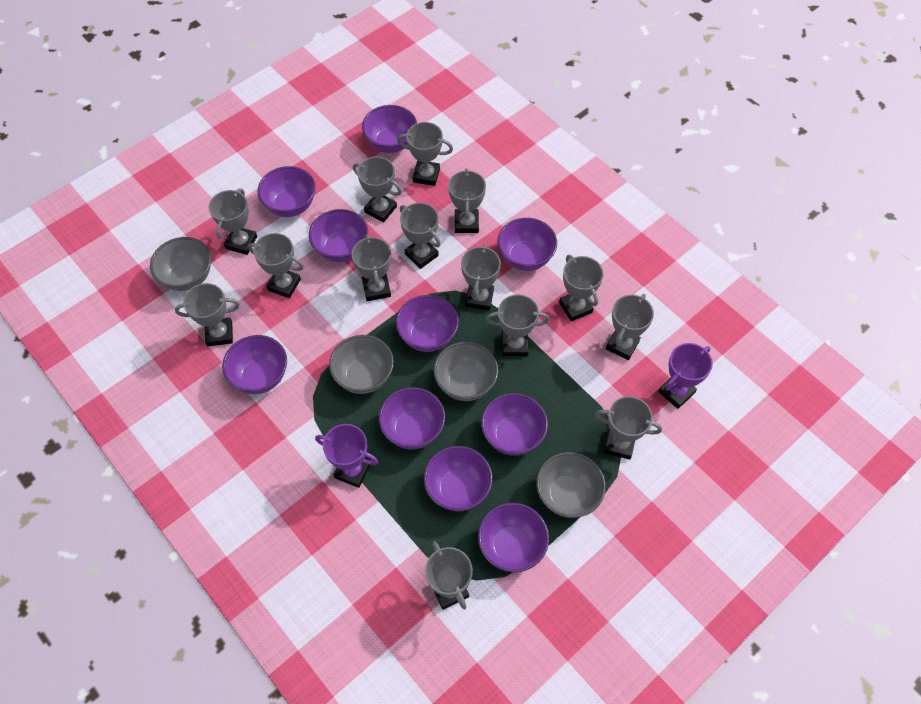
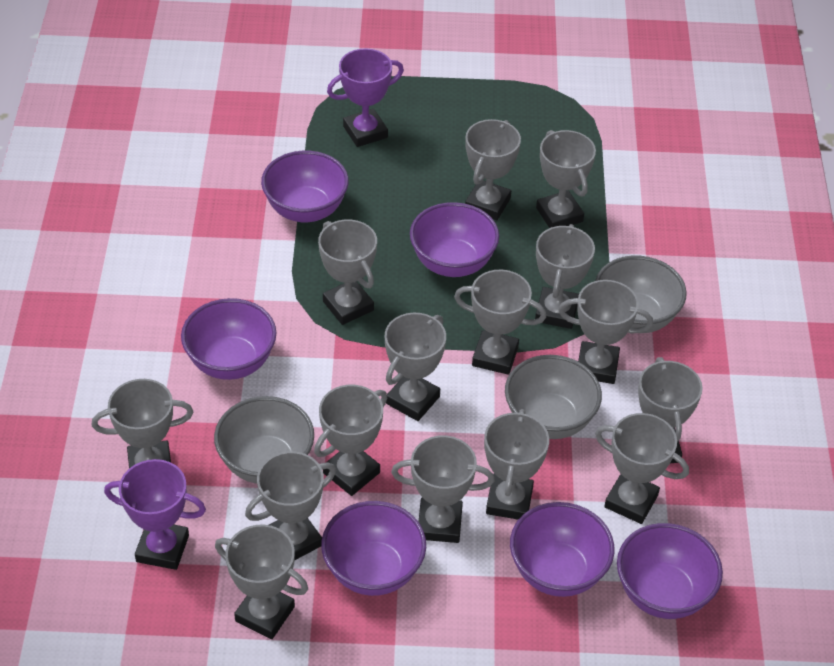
grey bowl: [150,237,211,291] [329,335,394,394] [434,342,498,401] [536,452,606,518] = 4 -> [214,396,314,483] [505,355,602,439] [595,256,687,333] = 3
grey trophy: [175,283,240,346] [209,189,257,255] [248,233,304,298] [352,234,391,301] [353,157,402,222] [397,122,453,186] [400,203,440,269] [425,541,473,610] [448,168,486,233] [461,244,501,310] [486,294,550,356] [559,255,603,322] [594,396,662,460] [606,294,654,360] = 14 -> [92,379,193,468] [215,524,308,639] [245,451,336,561] [314,385,387,496] [318,220,377,325] [385,313,446,421] [391,435,494,543] [454,270,546,375] [465,119,521,220] [484,409,549,520] [535,224,595,329] [536,130,596,228] [559,280,653,384] [595,413,689,524] [638,357,703,463] = 15
purple bowl: [222,335,287,394] [258,166,316,217] [309,209,368,262] [362,105,417,153] [379,387,445,449] [396,295,459,352] [424,446,493,511] [478,503,549,572] [481,393,548,456] [498,218,557,271] = 10 -> [181,298,276,380] [261,151,349,222] [321,501,426,596] [410,202,499,277] [510,502,614,597] [617,523,723,619] = 6

